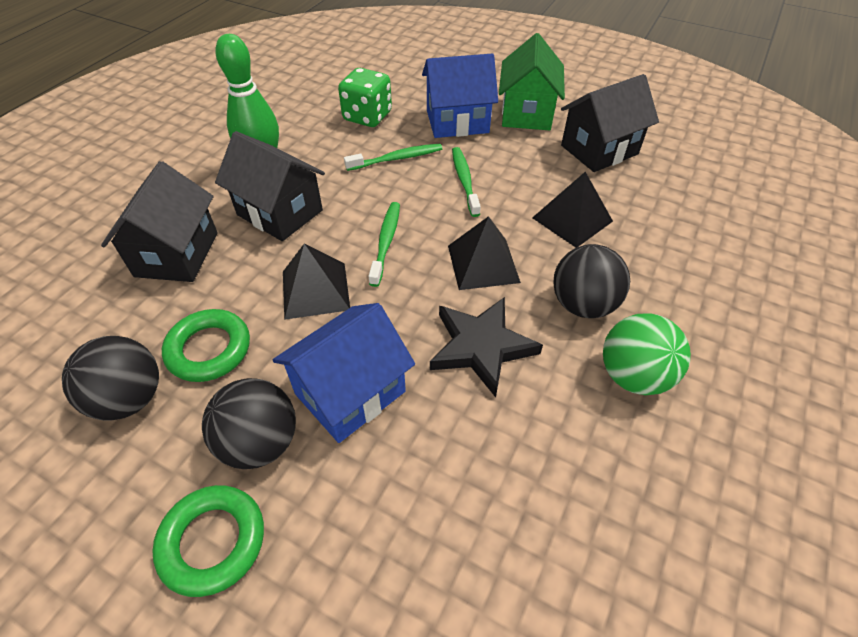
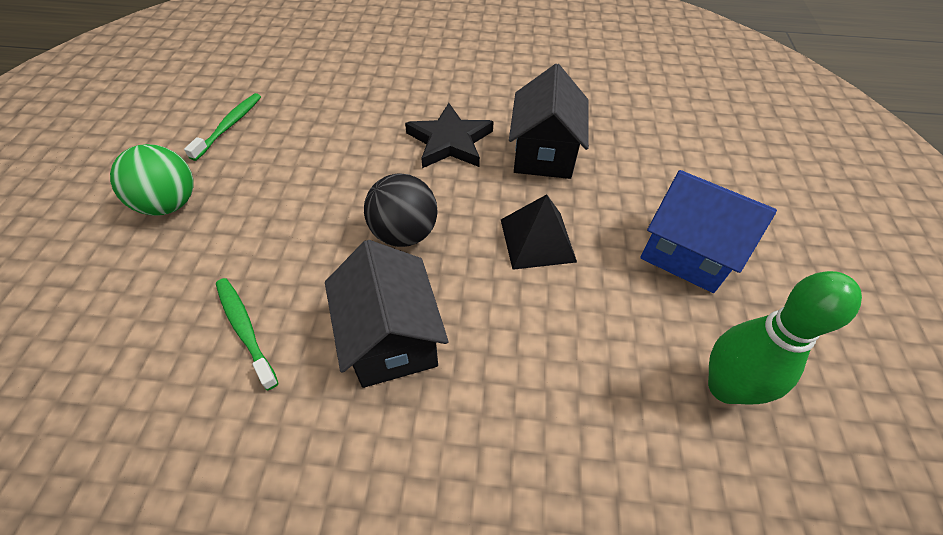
black ball: [62,336,159,421] [202,378,296,469] [553,244,630,318] = 3 -> [364,173,438,247] = 1
black house: [101,161,218,282] [215,131,325,241] [561,74,659,172] = 3 -> [325,240,449,388] [509,64,589,179] = 2
black pyramid: [283,243,350,320] [448,216,521,290] [532,172,613,248] = 3 -> [501,194,577,270] = 1
blue house: [273,303,415,443] [422,53,498,138] = 2 -> [640,170,777,293] = 1
green dice: [338,68,392,127] = 1 -> none = 0
green house: [499,33,565,130] = 1 -> none = 0
green ring: [152,485,264,597] [162,309,250,382] = 2 -> none = 0
green toothbrush: [344,144,442,171] [368,202,400,287] [452,147,481,217] = 3 -> [184,93,261,161] [216,278,279,390] = 2

